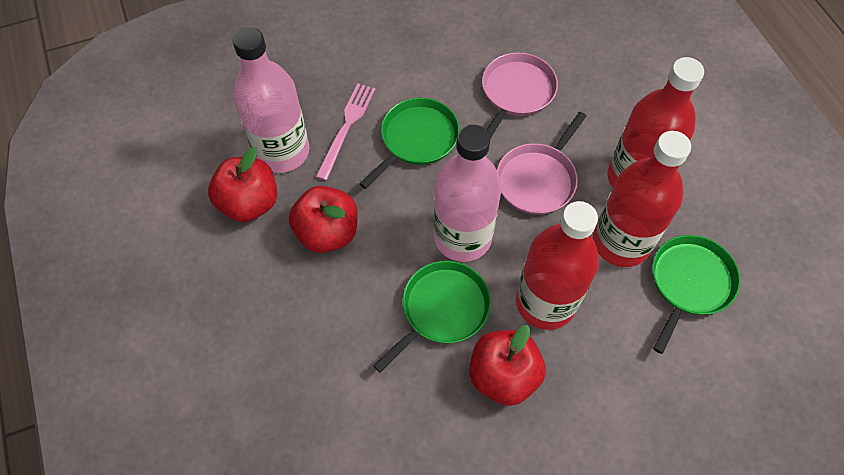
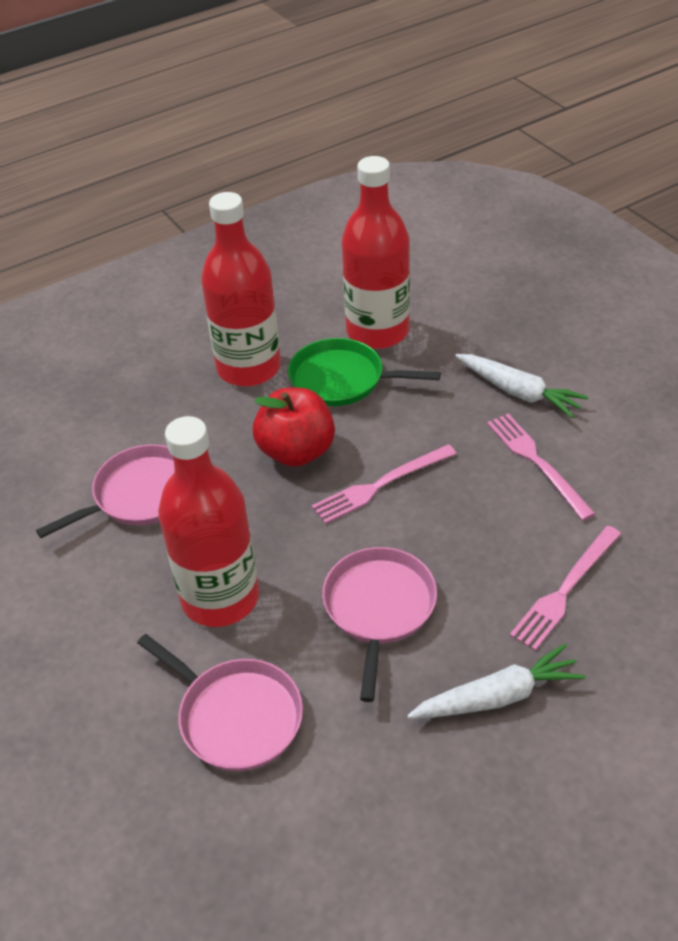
green pan: [360,98,460,189] [373,261,491,373] [653,235,741,354] = 3 -> [288,338,441,406] = 1
pink bottle: [233,27,309,173] [434,125,502,262] = 2 -> none = 0
pink fork: [316,84,375,181] = 1 -> [312,444,456,524] [487,414,595,521] [510,526,621,651] = 3
pink pan: [482,52,558,139] [497,112,586,215] = 2 -> [36,444,174,538] [137,634,303,771] [322,547,437,702] = 3
red apple: [208,147,277,222] [289,186,358,253] [469,325,546,406] = 3 -> [253,388,335,467] = 1
white carrot: none = 0 -> [407,644,586,719] [455,354,588,418] = 2

